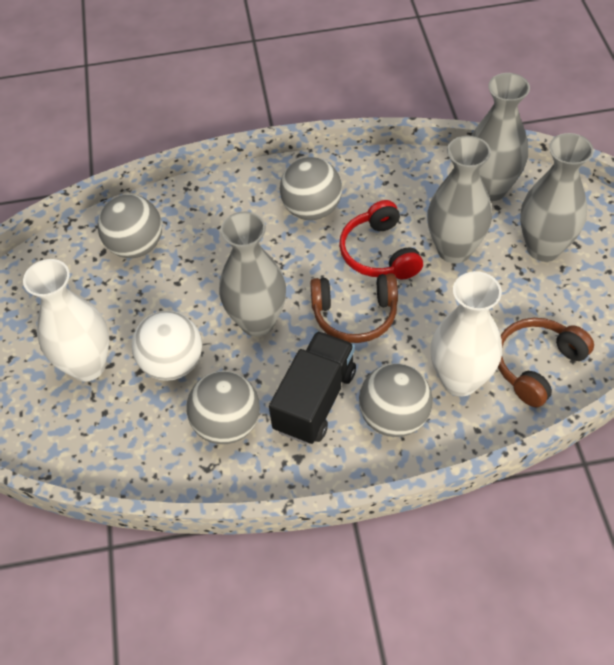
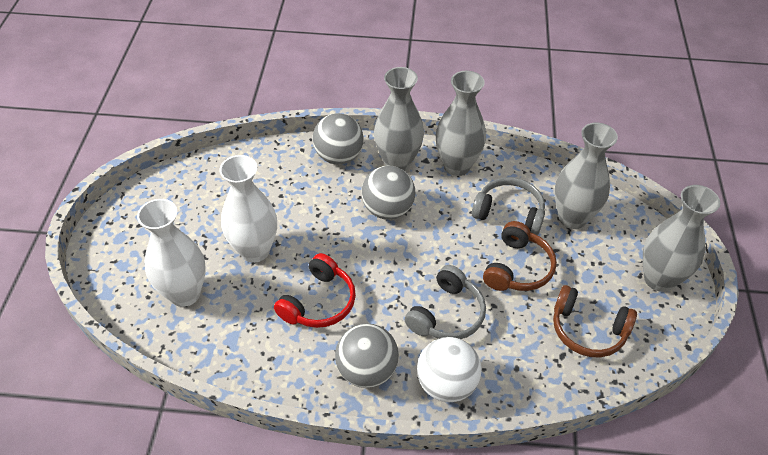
black truck: [269,331,356,444] = 1 -> none = 0
grey ball: [97,194,162,258] [186,371,260,444] [280,157,342,220] [359,364,433,437] = 4 -> [313,113,363,165] [335,323,399,388] [362,166,415,220] = 3
grey headphones: none = 0 -> [405,265,486,339] [472,177,545,235] = 2

